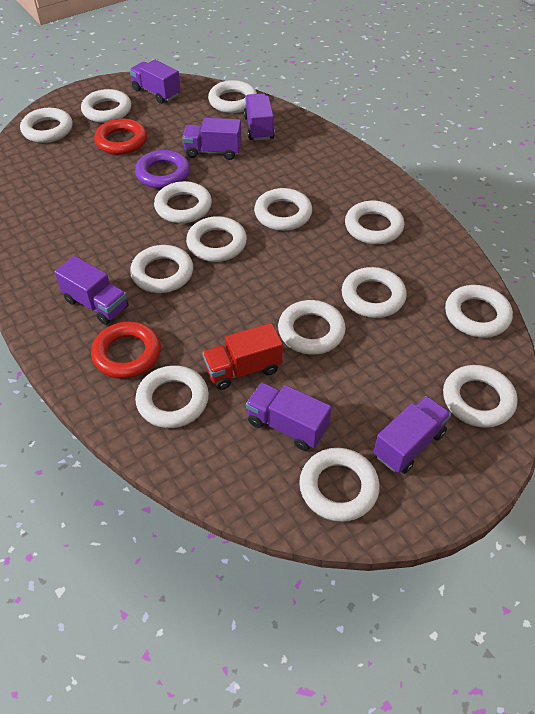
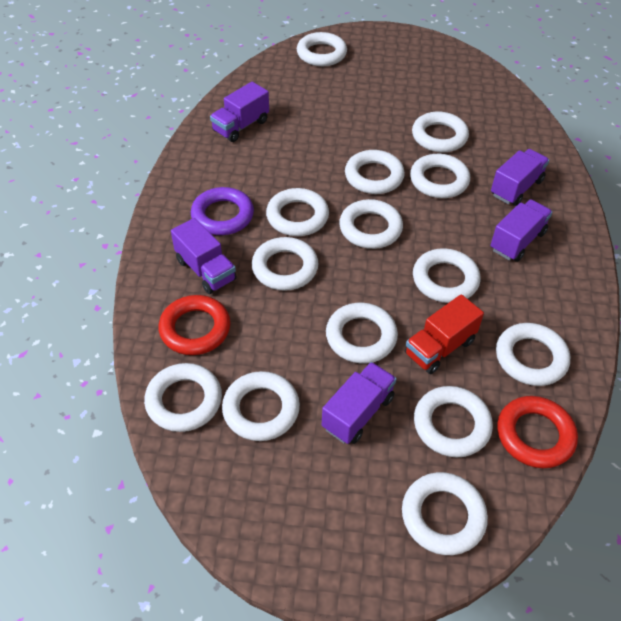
purple truck: [54,256,128,325] [129,60,181,104] [182,118,242,160] [244,93,275,141] [246,382,331,451] [373,396,451,474] = 6 -> [171,218,237,294] [210,82,269,142] [322,362,397,444] [490,200,553,262] [491,149,549,206] = 5

